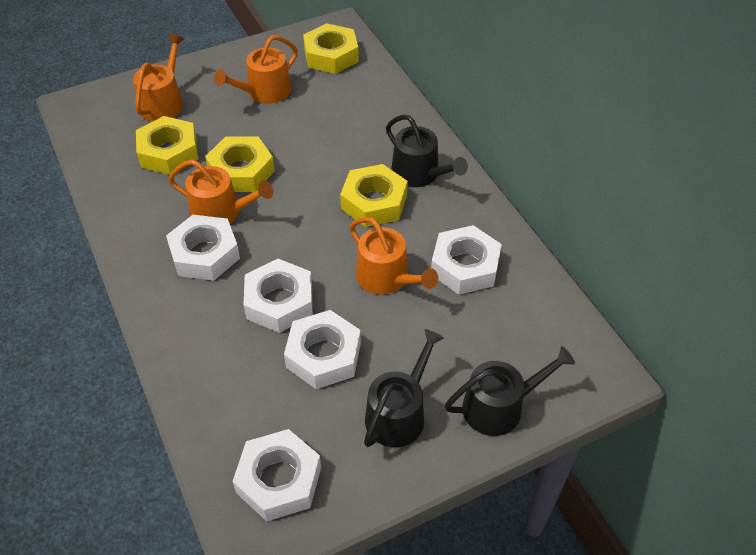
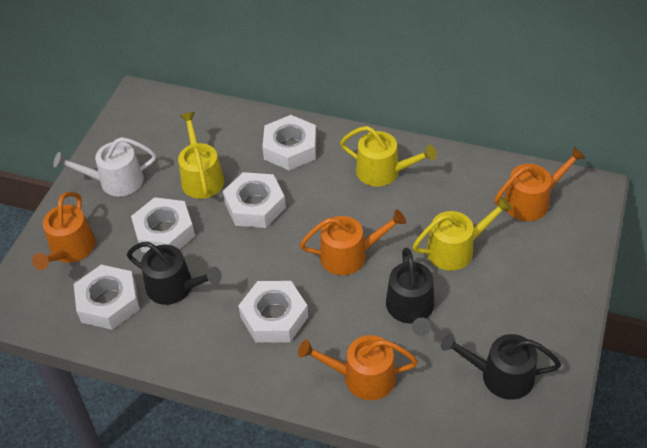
white watering can: none = 0 -> [53,137,156,196] = 1
yellow nut: [136,116,199,175] [205,136,275,192] [303,23,359,74] [340,164,408,227] = 4 -> none = 0
yellow watering can: none = 0 -> [178,112,224,199] [340,126,437,186] [412,196,512,271] = 3

